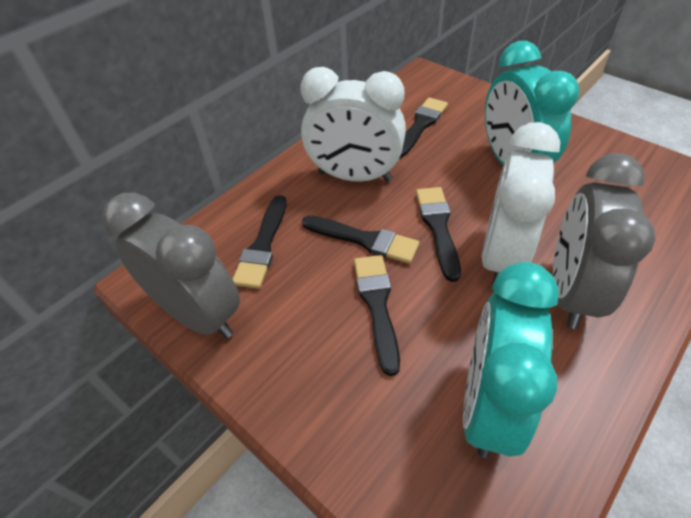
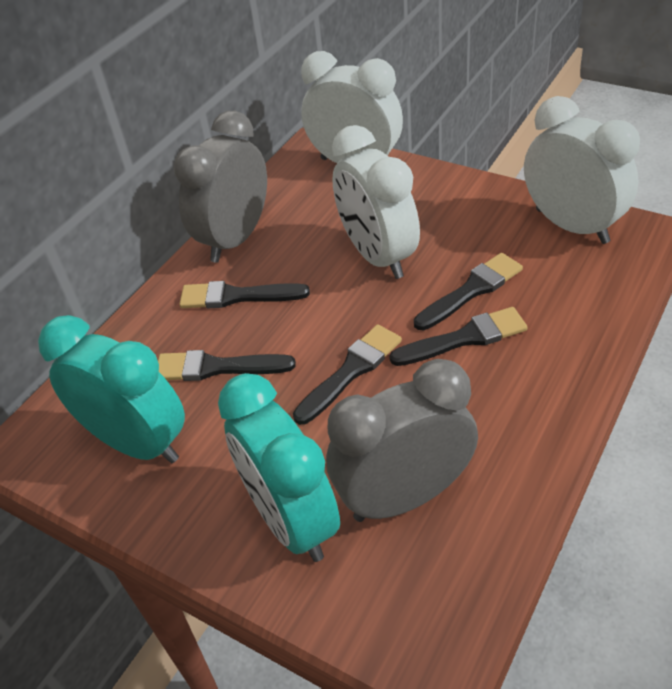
white clock: [300,67,406,182] [482,122,560,286] = 2 -> [301,51,403,163] [332,125,420,279] [524,96,640,244] = 3

